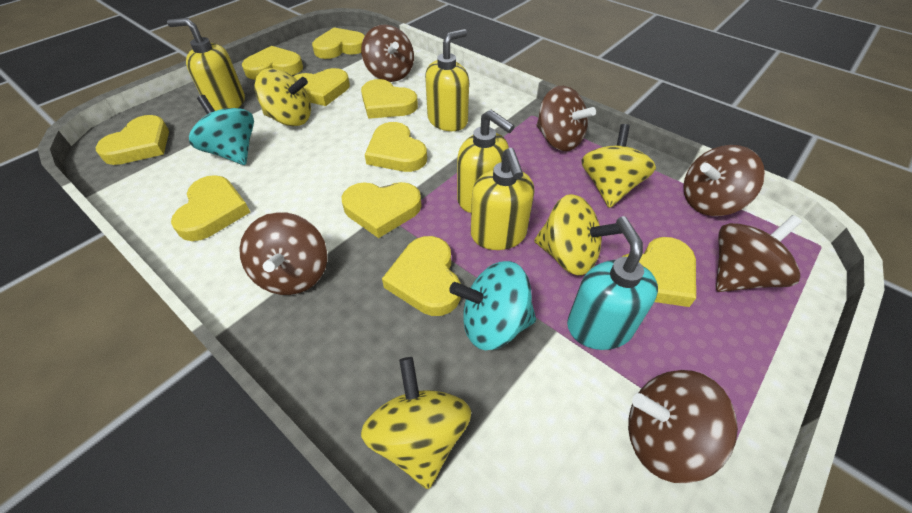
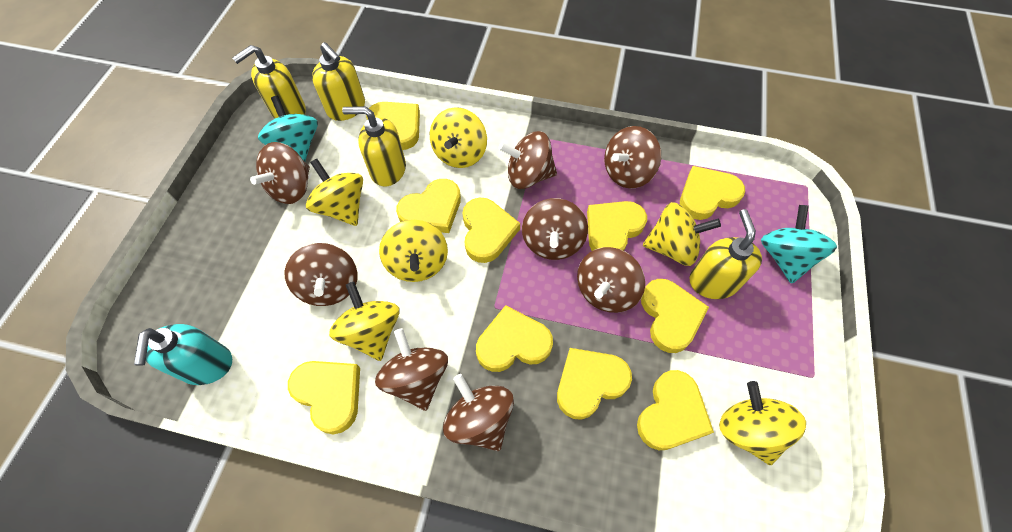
brown spinning top: [239,212,327,295] [361,25,414,82] [536,86,596,151] [628,370,738,483] [683,145,765,216] [716,215,802,292] = 6 -> [250,142,310,204] [285,243,358,306] [375,328,448,411] [443,374,514,451] [499,131,557,189] [522,198,588,260] [577,247,645,313] [604,126,661,189] = 8
yellow spinning top: [254,68,311,126] [361,357,471,489] [534,194,622,275] [581,124,656,208] = 4 -> [306,159,363,226] [329,282,400,361] [379,220,448,282] [430,107,487,168] [643,202,721,266] [719,381,806,465] = 6

